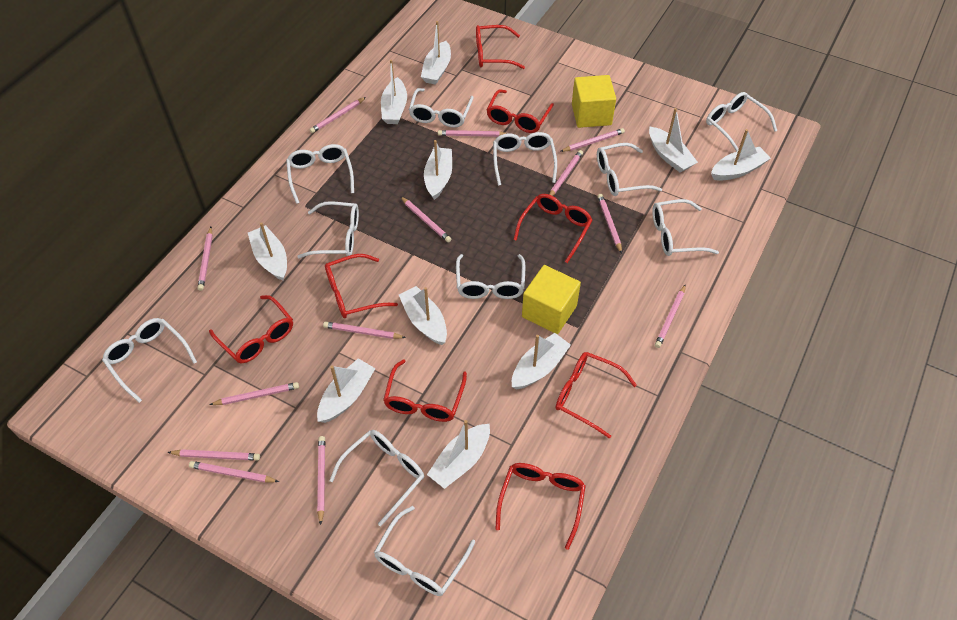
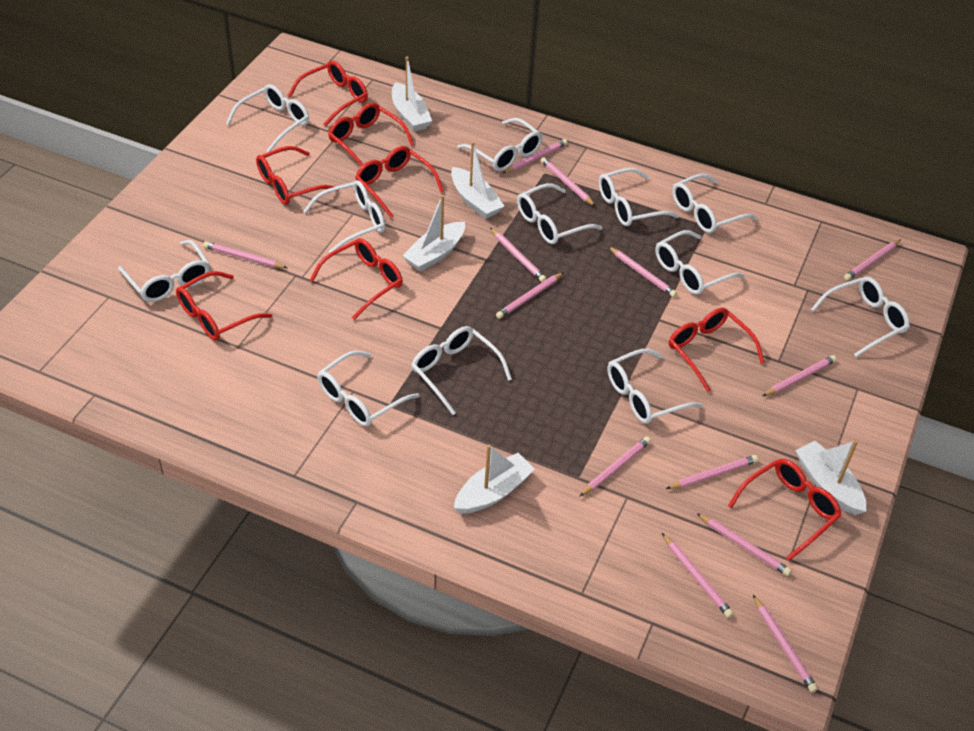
white boat: [248,222,287,281] [317,358,376,423] [381,60,407,124] [399,286,447,345] [421,21,451,85] [424,140,452,200] [427,420,490,489] [512,333,571,390] [649,108,698,172] [711,129,771,181] = 10 -> [392,56,432,132] [402,195,465,271] [451,142,504,219] [454,445,535,514] [795,440,867,515] = 5
white glasses: [102,318,197,403] [286,144,354,204] [297,201,359,258] [329,430,424,526] [374,506,475,596] [409,88,474,128] [456,254,525,299] [493,132,557,186] [597,143,662,196] [652,199,719,256] [706,92,777,152] = 11 -> [118,240,210,302] [226,84,309,152] [303,180,385,253] [318,351,419,427] [411,326,512,415] [457,118,543,171] [517,183,603,244] [599,168,679,226] [607,349,703,424] [655,230,745,295] [672,173,757,233] [811,277,910,357] = 12
yellow cube: [522,265,581,334] [572,75,616,128] = 2 -> none = 0

